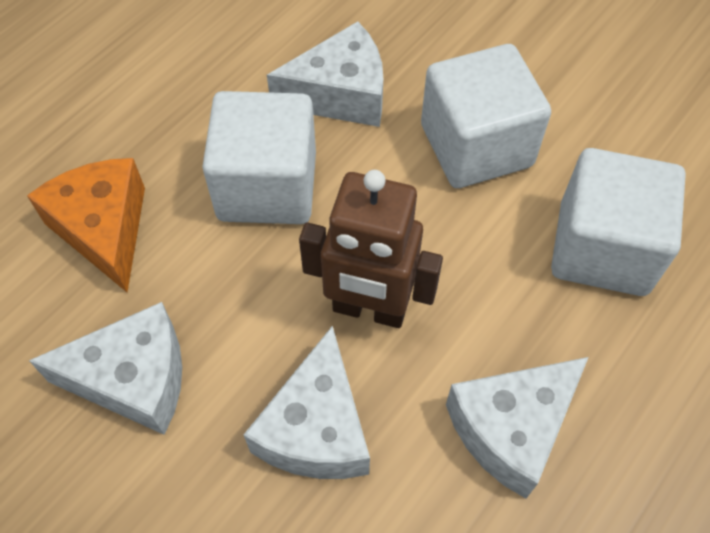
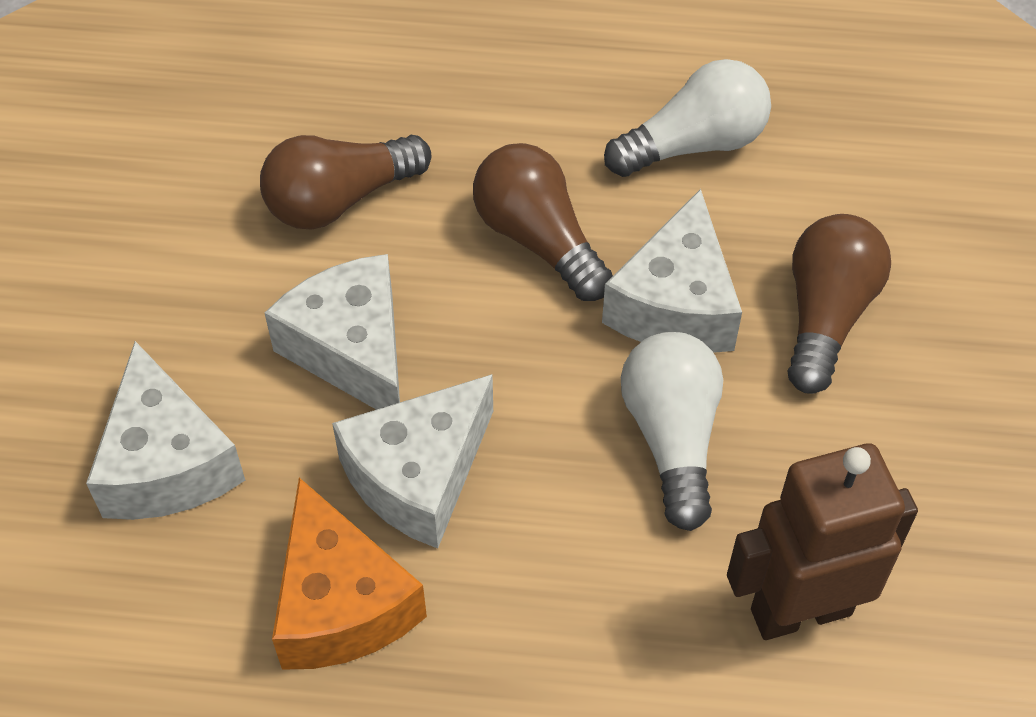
brown light bulb: none = 0 -> [260,135,432,229] [473,143,613,301] [787,214,891,394] = 3
white cube: [202,91,316,224] [421,44,551,188] [551,148,686,296] = 3 -> none = 0
white light bulb: none = 0 -> [604,59,771,177] [621,332,723,531] = 2

